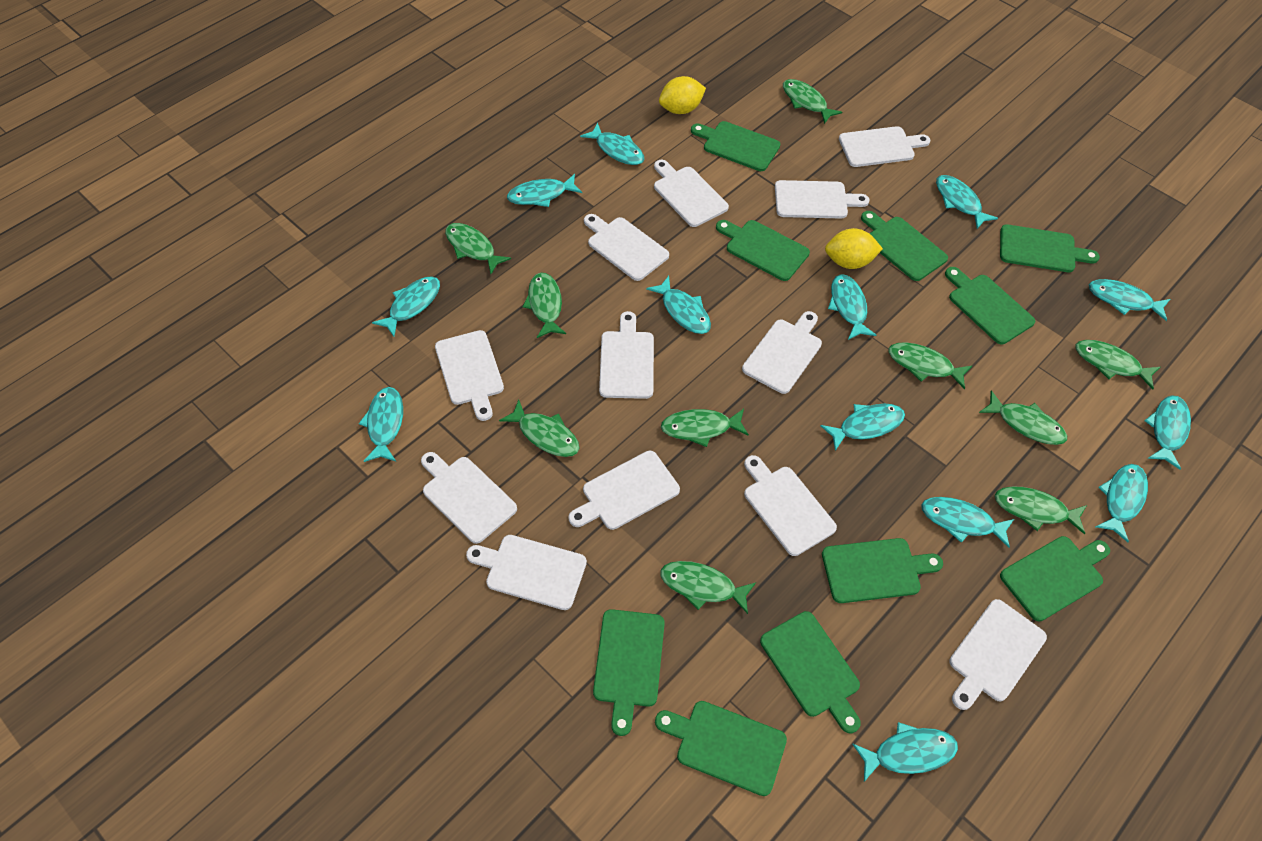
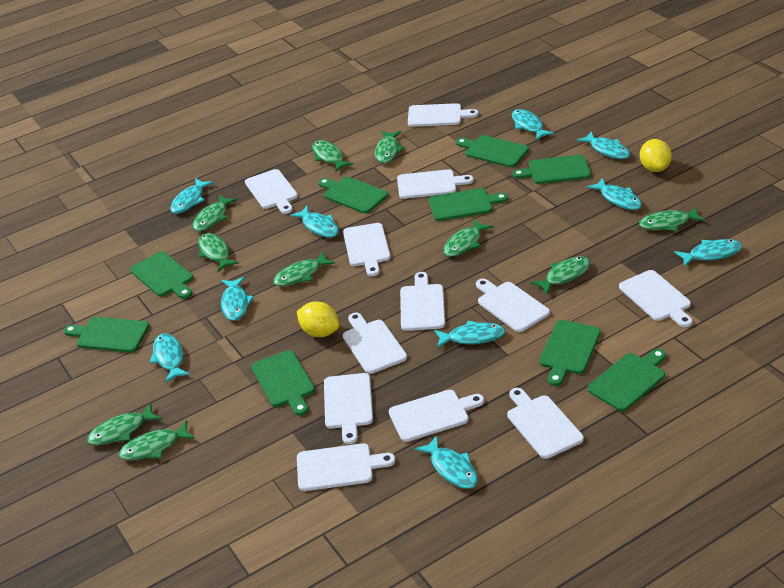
green cutting board: [593,609,665,736] [655,701,787,796] [691,121,780,171] [716,220,810,281] [760,611,861,734] [822,538,943,603] [861,211,948,281] [945,267,1035,344] [1000,224,1100,272] [1000,536,1110,621] = 10 -> [64,317,149,353] [130,251,193,299] [251,350,315,416] [318,177,388,213] [429,188,508,221] [456,135,529,167] [512,155,591,184] [539,320,601,386] [588,349,666,411] = 9
turquoise fish: [359,387,403,462] [372,276,440,337] [507,174,582,207] [580,123,644,165] [646,276,711,334] [820,404,905,451] [828,274,877,340] [852,722,958,782] [921,497,1014,548] [936,175,998,229] [1089,279,1170,321] [1096,464,1148,542] [1145,395,1191,470] = 13 -> [149,333,190,383] [170,178,214,214] [221,277,254,321] [290,206,339,237] [415,435,478,489] [434,321,505,348] [512,109,554,140] [577,132,630,159] [587,178,642,210] [674,239,742,267] = 10

